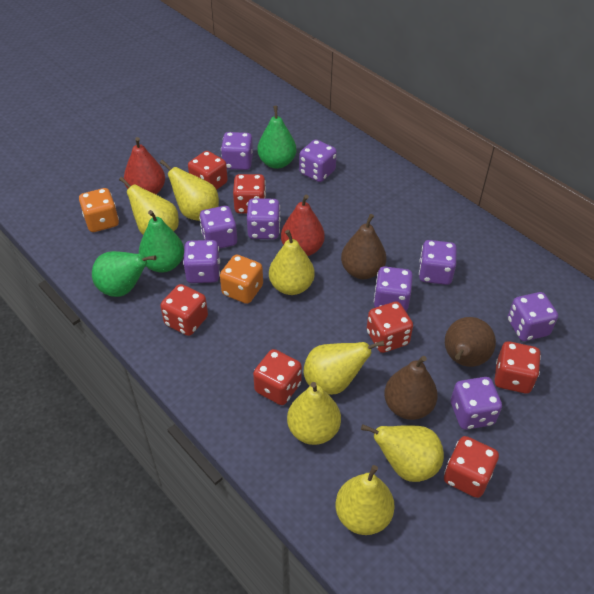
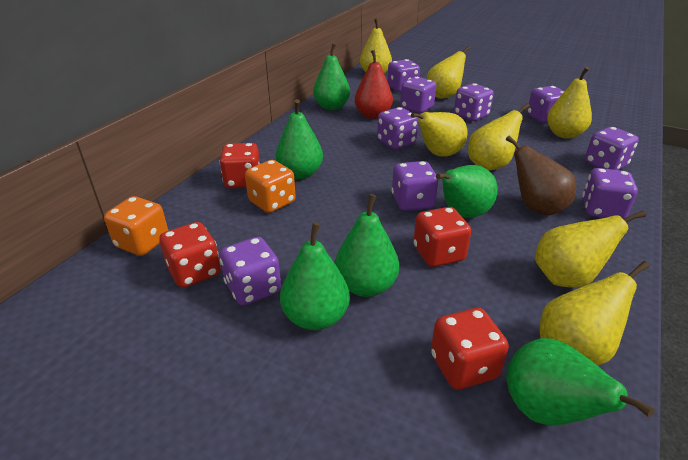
brown pear: [341,214,386,279] [384,356,438,420] [445,317,496,367] = 3 -> [506,136,576,215] = 1
green pear: [92,251,157,297] [139,210,184,273] [257,106,296,169] = 3 -> [276,99,323,179] [280,222,350,330] [313,43,350,110] [335,194,399,297] [436,165,498,218] [506,338,655,426] = 6
red dice: [160,284,208,336] [188,151,228,190] [233,174,266,214] [253,349,302,405] [367,302,413,353] [444,436,499,498] [494,341,541,394] = 7 -> [159,222,221,288] [219,143,260,188] [413,207,471,267] [431,308,509,390] = 4
red pear: [124,137,165,194] [281,195,325,256] = 2 -> [355,50,393,119] = 1

